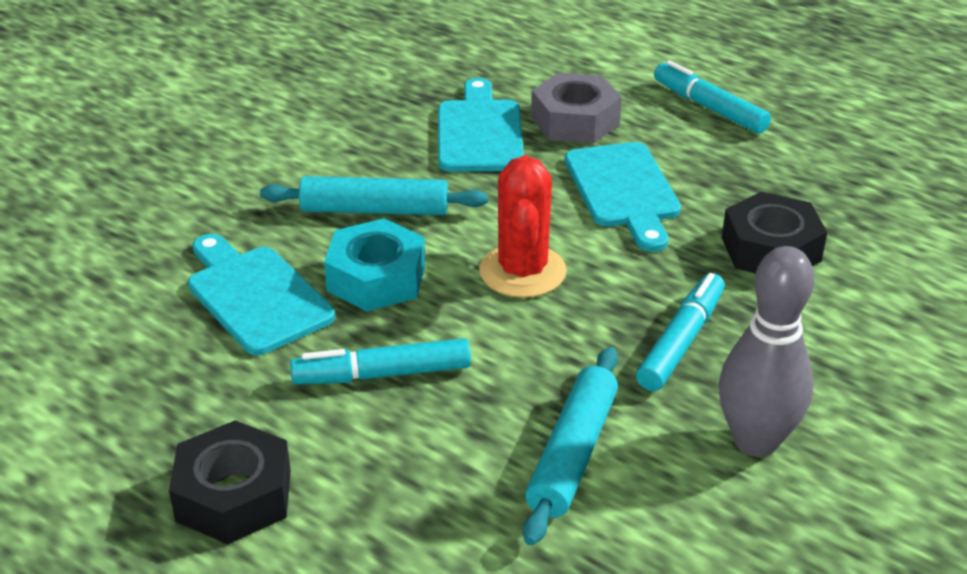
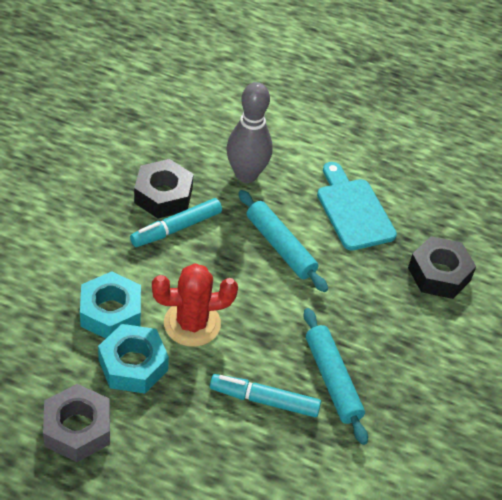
turquoise cutting board: [188,234,335,355] [438,78,524,172] [565,142,681,252] = 3 -> [317,162,397,250] = 1
turquoise marker: [290,338,471,384] [636,273,725,391] [654,60,771,134] = 3 -> [130,198,222,247] [210,374,321,417] = 2
turquoise nut: [324,218,425,311] = 1 -> [80,271,141,339] [98,324,169,394] = 2

